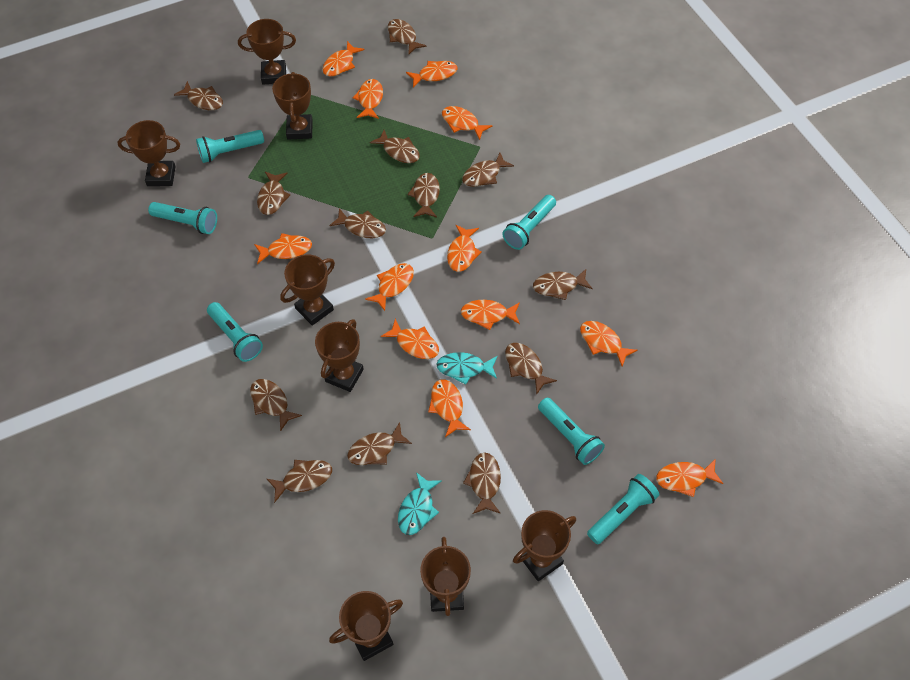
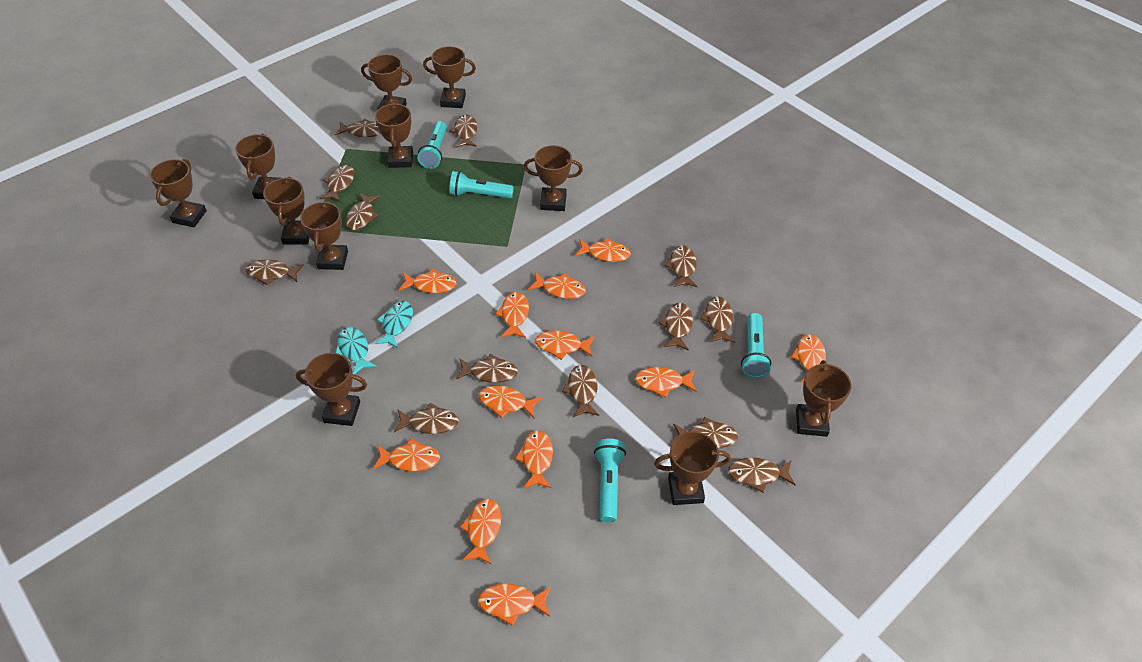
brown trophy: [117,120,180,186] [238,19,296,85] [272,72,313,140] [280,254,335,326] [315,319,364,392] [329,591,403,661] [420,537,471,616] [513,510,576,581] = 8 -> [150,159,207,227] [235,134,280,199] [263,177,310,245] [296,353,367,426] [300,201,348,270] [361,54,412,109] [375,103,413,168] [423,46,476,108] [524,145,583,211] [654,431,731,505] [796,360,851,437] = 11
turquoise flashlight: [148,202,217,234] [196,130,264,163] [207,302,263,362] [502,195,556,250] [538,398,605,465] [587,474,659,544] = 6 -> [417,121,447,169] [449,171,514,198] [594,439,626,523] [741,313,771,378] = 4

